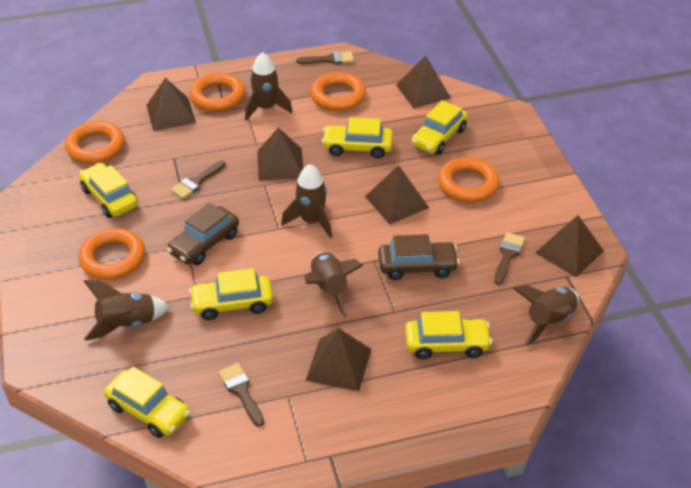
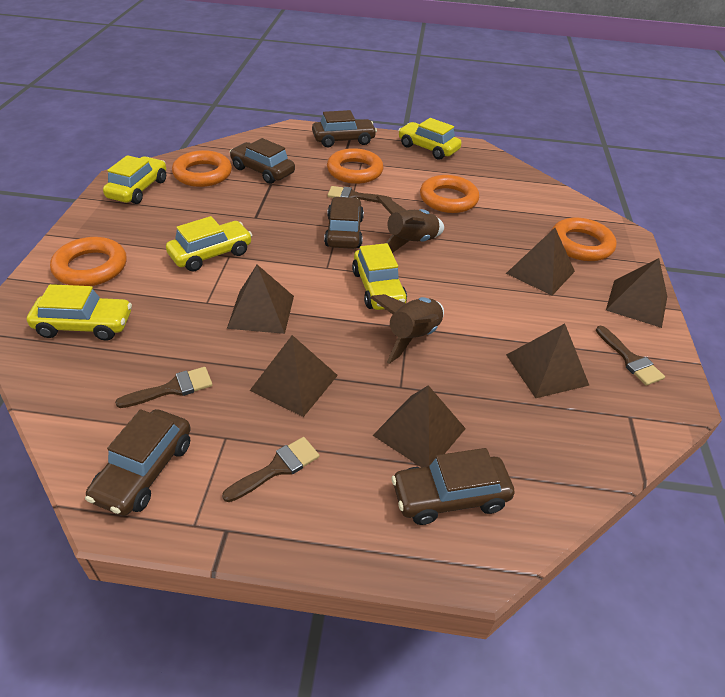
brown car: [167,203,239,265] [378,234,460,280] = 2 -> [85,409,191,516] [230,138,295,184] [312,110,377,148] [324,197,364,249] [391,448,515,525] = 5
brown rocket: [84,280,170,340] [245,52,293,121] [281,164,332,238] [304,252,363,318] [513,285,579,346] = 5 -> [370,294,444,364] [376,196,444,253] = 2
yellow car: [79,163,138,218] [104,367,190,438] [189,268,273,320] [322,117,393,158] [405,311,492,360] [411,100,468,155] = 6 -> [27,284,132,341] [103,155,166,204] [166,216,252,271] [352,243,407,310] [398,118,461,160] = 5

